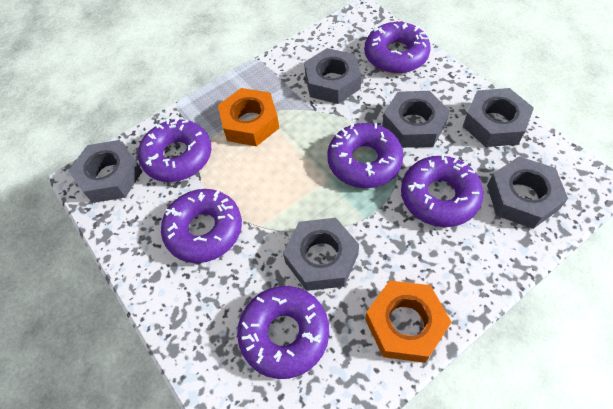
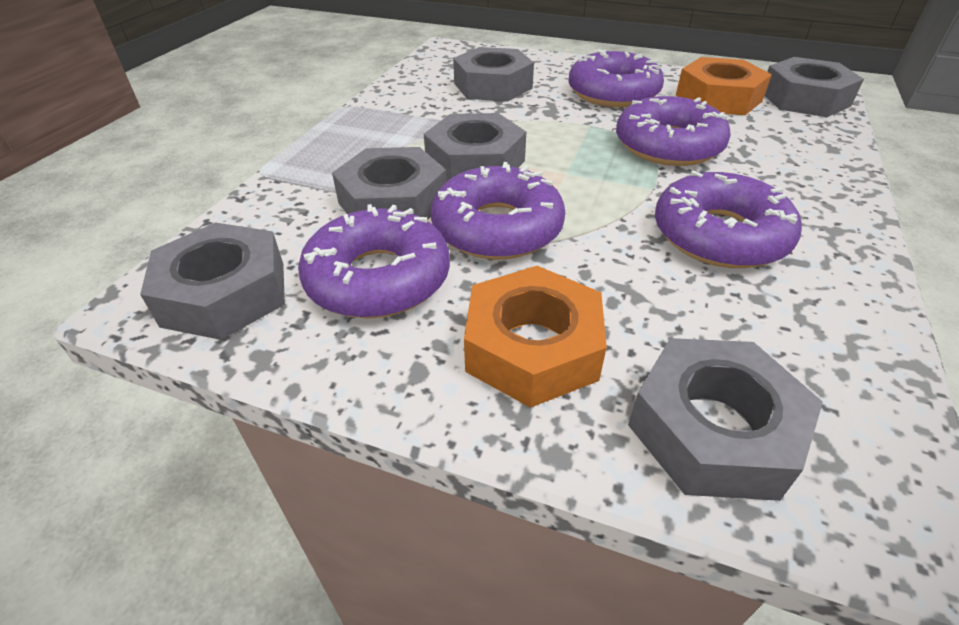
purple donut: [138,118,211,182] [161,189,242,263] [237,286,329,379] [327,123,404,188] [365,22,431,73] [401,154,483,227] = 6 -> [298,204,450,318] [430,162,565,259] [568,49,664,107] [616,96,731,166] [655,171,802,268] = 5

